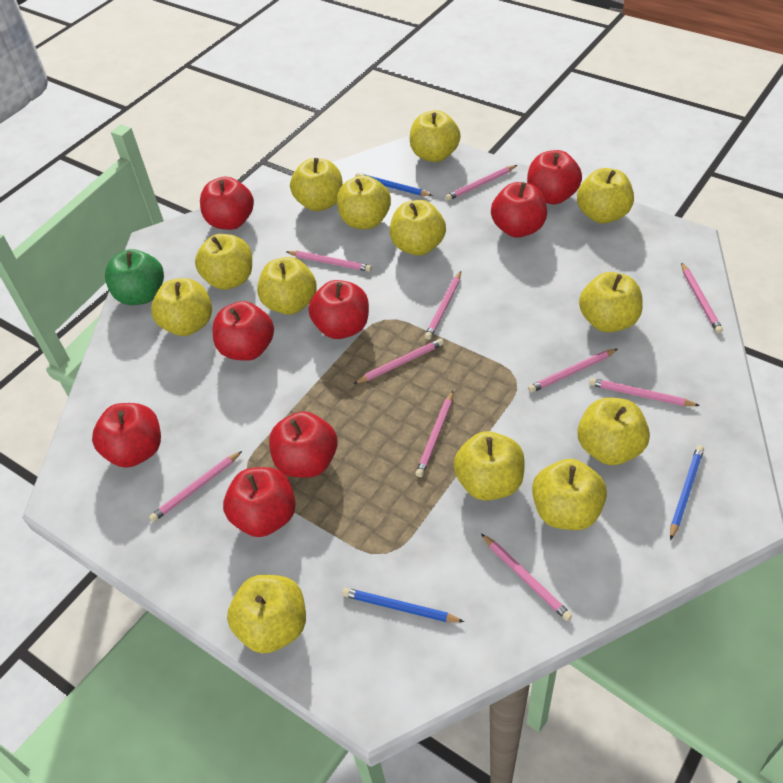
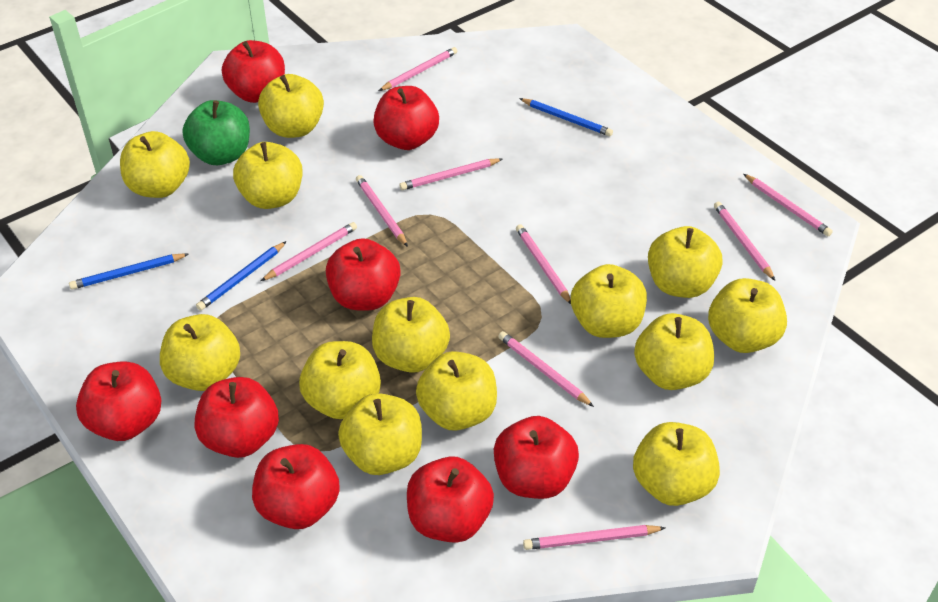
pink pencil: [149,451,242,522] [286,251,372,272] [353,339,444,384] [415,391,453,477] [425,271,461,340] [445,165,517,201] [481,534,572,621] [528,349,617,393] [589,378,700,406] [681,262,723,334] = 10 -> [261,222,357,281] [356,175,408,247] [379,47,457,91] [399,158,502,190] [498,331,594,407] [516,224,571,304] [523,525,665,550] [714,202,775,281] [744,174,833,237] = 9

